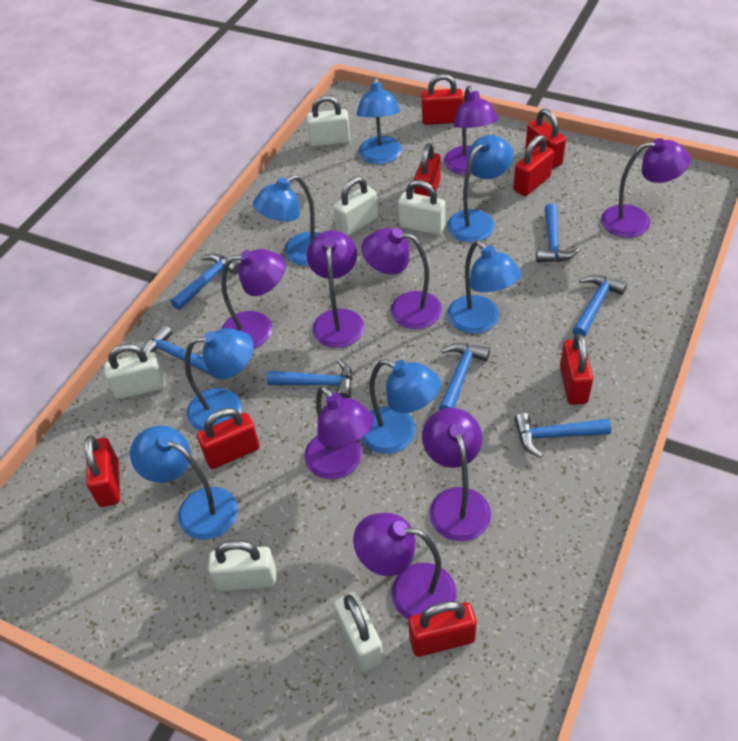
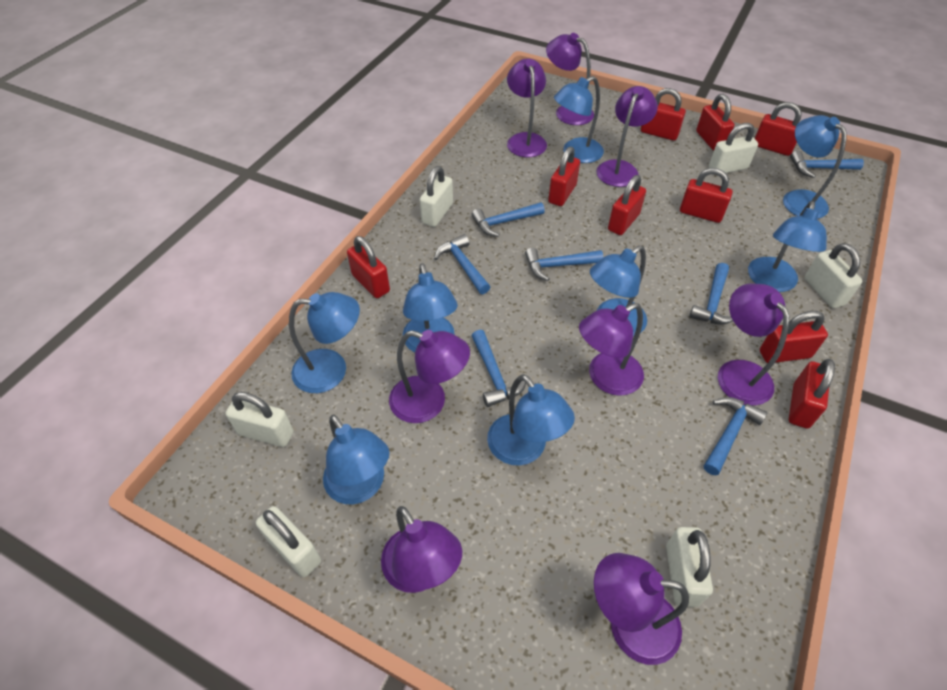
blue lamp: [130,426,238,540] [185,328,254,431] [253,175,320,266] [356,76,402,164] [361,359,441,454] [447,135,513,242] [447,240,522,334] = 7 -> [289,292,360,393] [323,414,390,504] [403,263,458,353] [487,374,575,466] [554,76,604,163] [590,246,647,337] [748,201,827,292] [783,115,847,219] = 8
red padlock: [85,435,120,507] [197,408,260,469] [408,601,477,657] [414,143,441,197] [422,74,463,125] [513,135,554,196] [525,109,566,169] [560,334,593,405] = 8 -> [347,236,390,298] [548,147,580,206] [608,175,646,235] [641,88,686,141] [680,168,733,223] [696,94,734,151] [754,102,802,156] [760,311,828,363] [789,359,835,429] = 9

